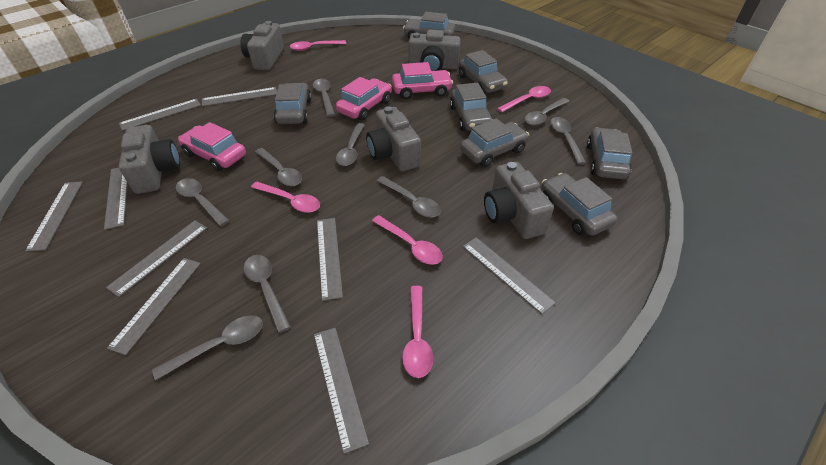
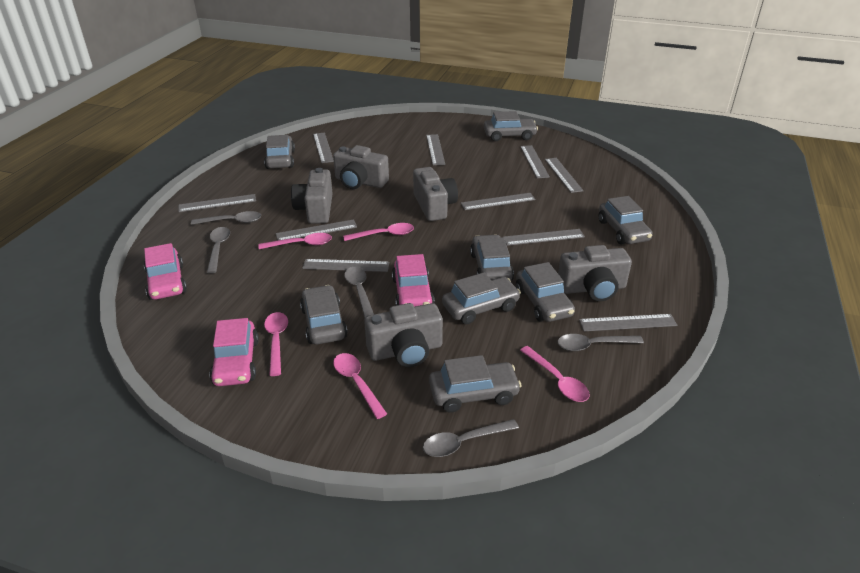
grey car: [274,83,312,124] [403,12,455,39] [450,83,493,131] [459,50,508,93] [460,118,529,167] [541,173,617,236] [587,127,633,179] = 7 -> [264,135,295,169] [300,285,348,345] [429,355,521,413] [442,273,521,324] [470,234,514,281] [484,111,538,141] [516,262,575,322] [599,196,653,244] = 8
grey ruler: [25,181,83,252] [104,168,128,230] [106,220,207,297] [107,258,201,355] [119,99,201,131] [202,87,277,106] [314,328,369,454] [317,218,343,301] [463,237,556,314] = 9 -> [179,194,256,212] [276,219,357,240] [302,259,390,272] [313,132,334,163] [426,134,445,165] [461,193,536,210] [504,229,585,246] [520,145,550,178] [545,158,584,193] [579,314,677,331] = 10
grey spoon: [152,315,263,381] [176,178,229,226] [244,255,290,333] [255,148,302,186] [313,79,335,117] [336,123,364,166] [377,176,441,218] [525,98,569,125] [550,117,586,165] = 9 -> [191,211,261,225] [207,227,230,273] [344,267,374,318] [423,419,519,457] [558,334,644,351] = 5

